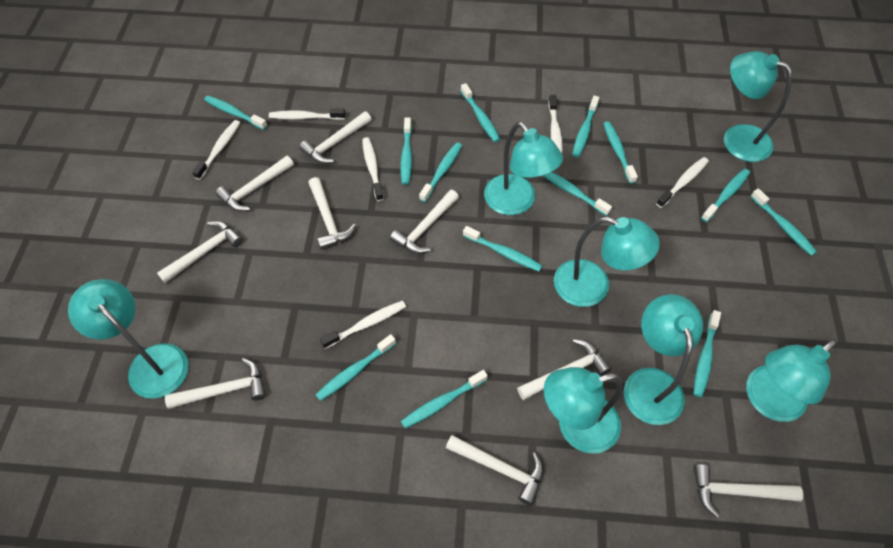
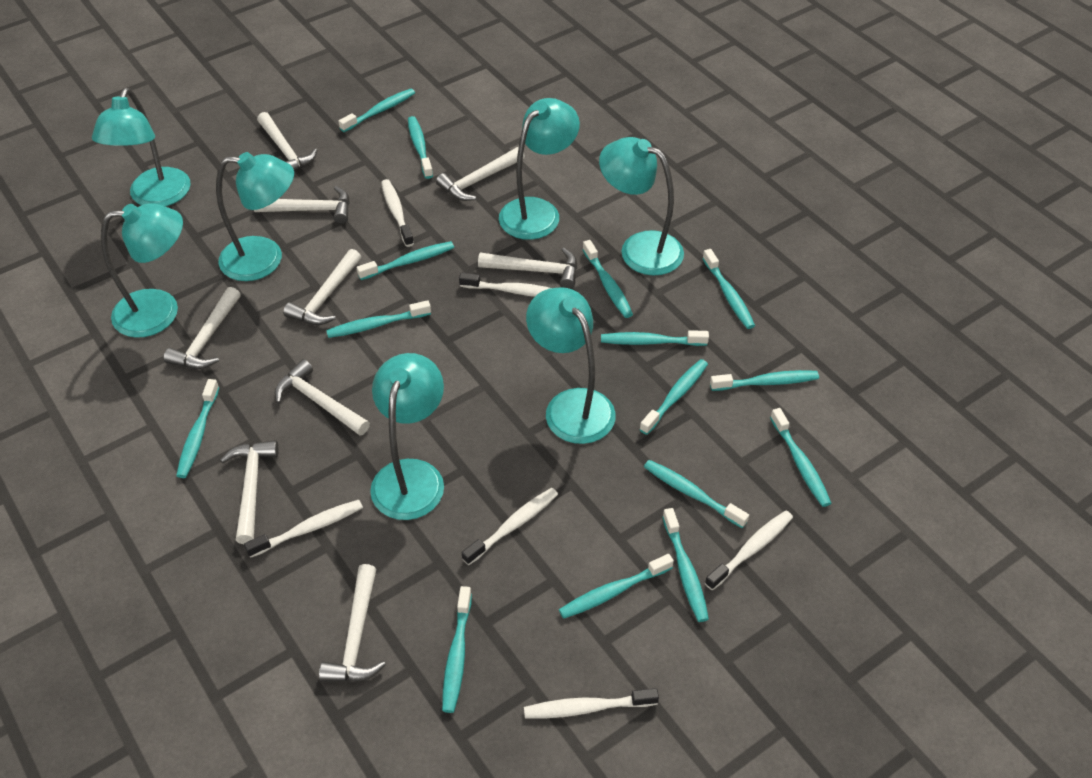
turquoise toothbrush: [204,96,267,130] [316,334,396,401] [401,118,412,185] [401,370,488,428] [419,142,462,202] [461,83,500,142] [463,226,542,272] [543,172,612,216] [572,96,599,157] [603,121,638,184] [694,310,721,397] [701,169,750,222] [751,188,817,256] = 13 -> [176,379,219,478] [326,300,431,338] [339,89,415,132] [357,241,454,280] [408,116,433,179] [442,586,472,713] [559,554,674,619] [582,240,633,318] [601,330,709,346] [640,359,708,435] [644,460,749,528] [663,508,709,622] [702,249,755,329] [710,370,819,391] [770,408,831,507] = 15

